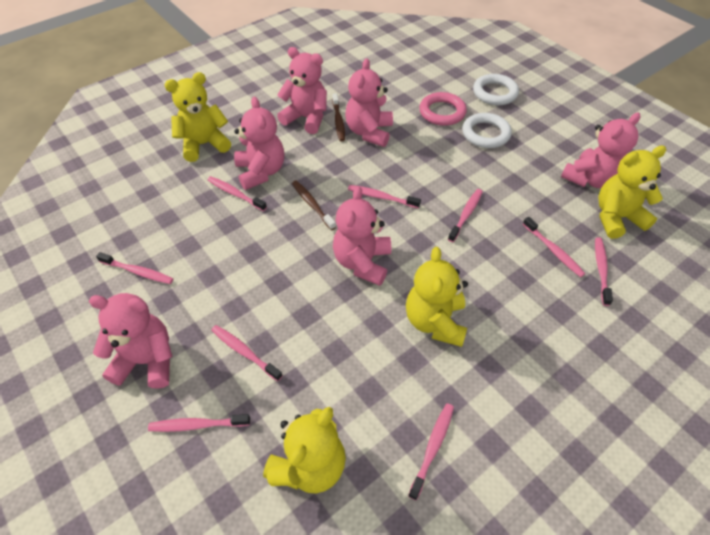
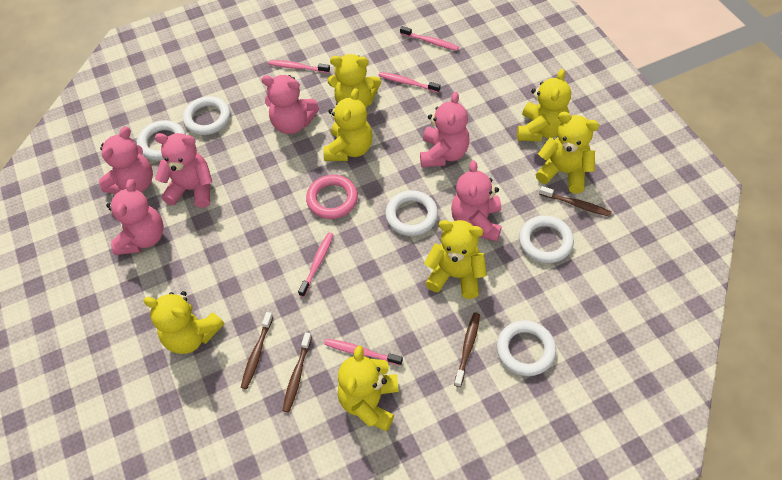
brown toothbrush: [292,181,336,230] [332,93,345,141] = 2 -> [241,312,273,389] [282,332,312,413] [454,313,480,387] [539,186,612,217] = 4
pink toothbrush: [96,252,173,284] [148,414,250,432] [208,176,267,211] [211,325,283,381] [348,185,421,209] [408,403,454,501] [448,189,483,242] [523,217,585,277] [595,237,613,306] = 9 -> [268,60,330,73] [298,233,333,297] [324,339,403,366] [378,72,440,93] [400,26,459,51] = 5
white ring: [462,113,512,148] [473,74,519,105] = 2 -> [137,120,186,161] [183,96,231,135] [385,190,438,236] [497,320,556,376] [519,215,574,263] = 5
yellow teddy bear: [165,72,231,162] [263,407,346,493] [406,247,468,347] [598,146,666,239] = 4 -> [143,291,224,354] [323,88,373,161] [328,54,381,108] [338,345,399,431] [424,220,487,299] [517,69,571,142] [536,112,599,194] = 7

